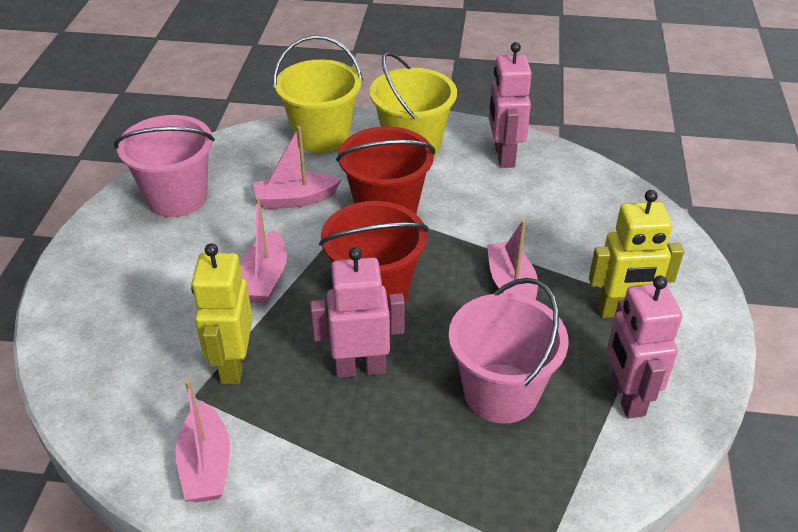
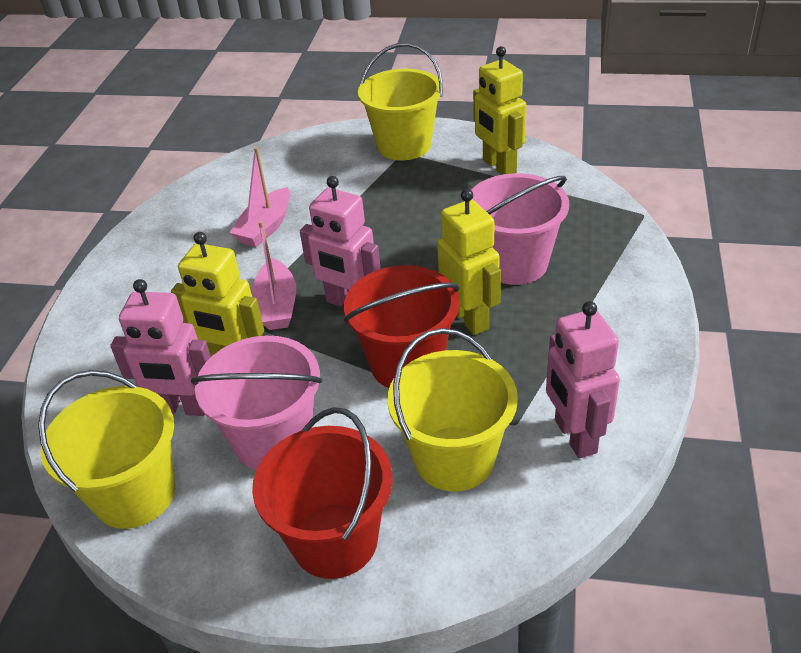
pink boat: [175,380,230,502] [241,197,287,303] [253,126,341,209] [487,220,538,300] = 4 -> [229,147,290,247] [252,221,296,330] = 2
yellow bucket: [273,35,363,153] [370,52,457,157] = 2 -> [38,370,175,529] [358,43,443,160] [387,328,518,492] = 3
yellow robot: [191,243,253,384] [589,190,684,318] = 2 -> [171,232,264,357] [437,189,501,335] [473,46,526,175] = 3

